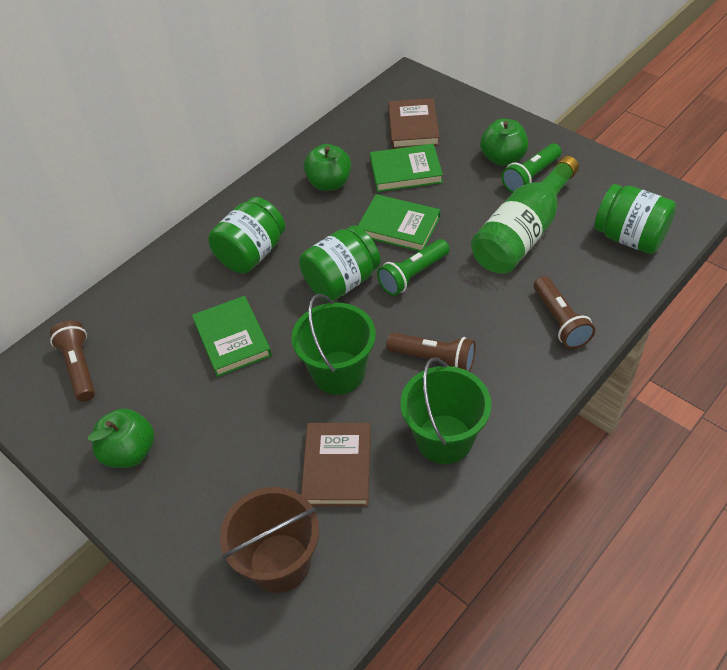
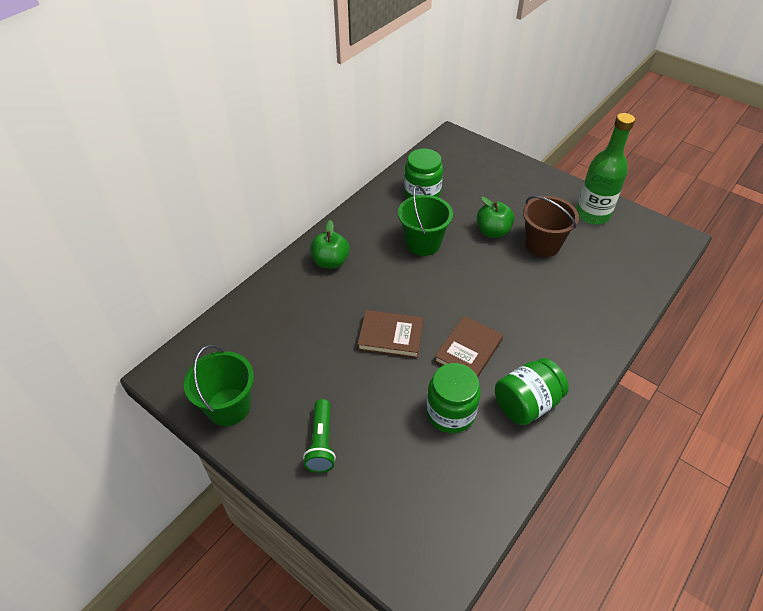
brown flashlight: [50,320,95,402] [386,333,476,372] [534,276,595,349] = 3 -> none = 0
green apple: [88,408,154,468] [304,144,351,191] [480,119,528,166] = 3 -> [310,220,349,269] [477,197,514,238] = 2
green book: [192,296,272,377] [358,194,440,251] [370,144,443,192] = 3 -> none = 0
green flashlight: [377,239,450,296] [501,143,562,193] = 2 -> [303,399,336,473] = 1

